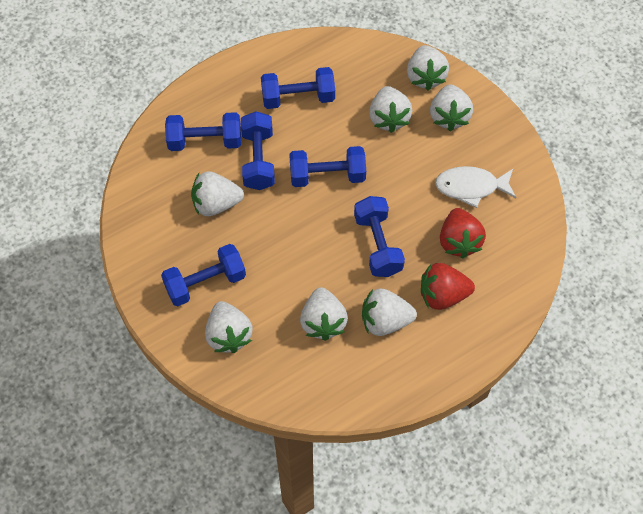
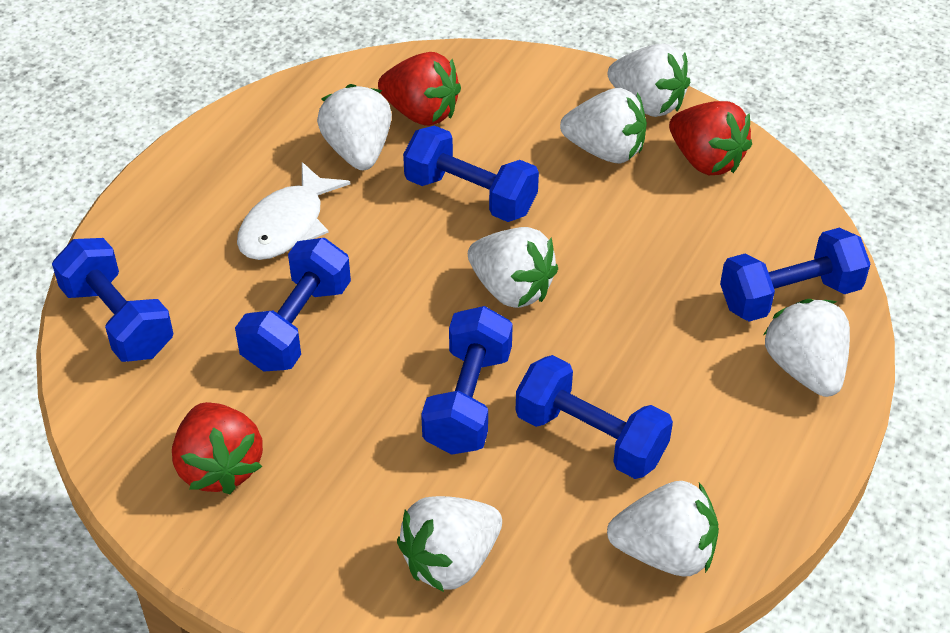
red strawberry: [421,263,475,310] [440,208,486,258] = 2 -> [172,402,263,494] [378,52,461,126] [669,101,752,175] = 3

